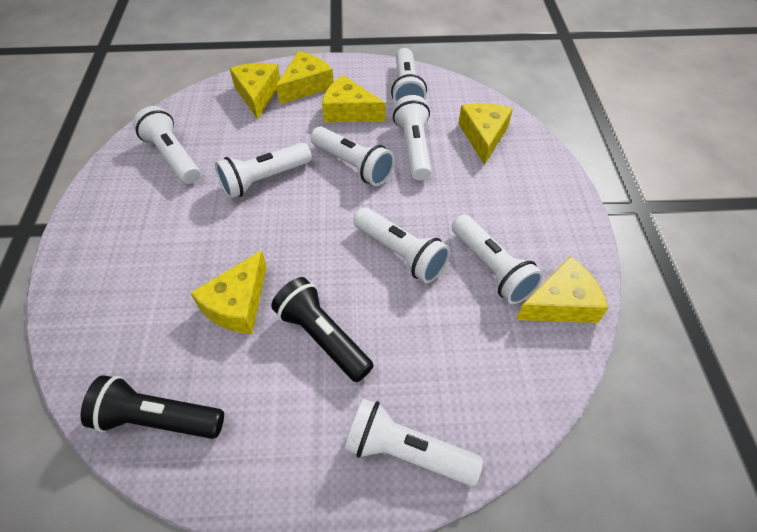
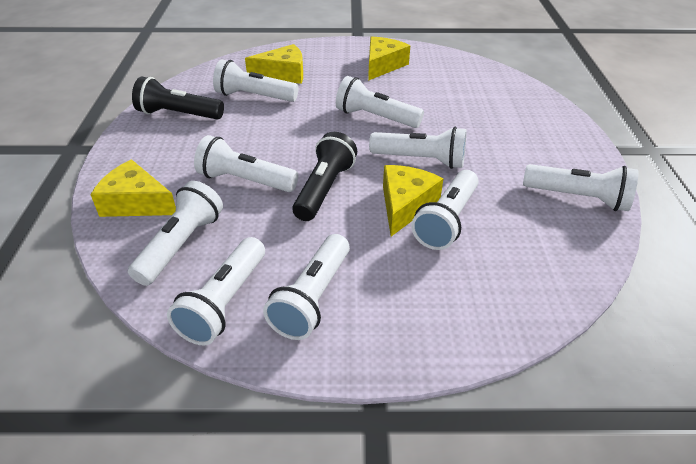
white flashlight: [133,106,200,184] [215,143,312,199] [311,126,395,186] [345,398,483,486] [353,207,450,283] [391,48,427,103] [393,95,432,180] [452,214,543,304] = 8 -> [128,181,223,286] [167,237,265,345] [194,135,298,192] [213,59,298,102] [263,234,350,340] [336,76,424,128] [369,127,467,169] [411,170,479,250] [523,164,639,211] = 9
yellow cheese: [191,250,267,334] [229,63,280,119] [276,51,333,104] [322,75,386,122] [458,103,513,165] [516,256,608,323] = 6 -> [91,159,176,217] [245,44,303,84] [368,36,410,81] [383,165,444,236] = 4

